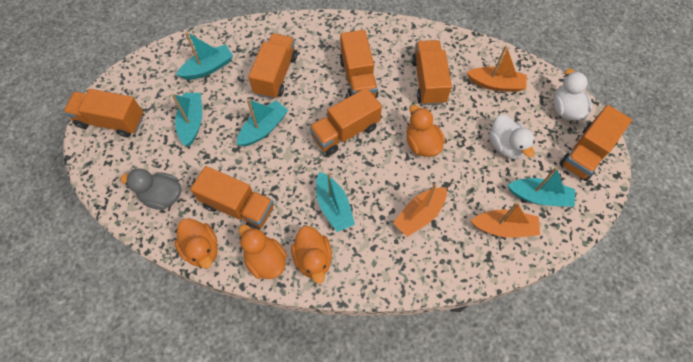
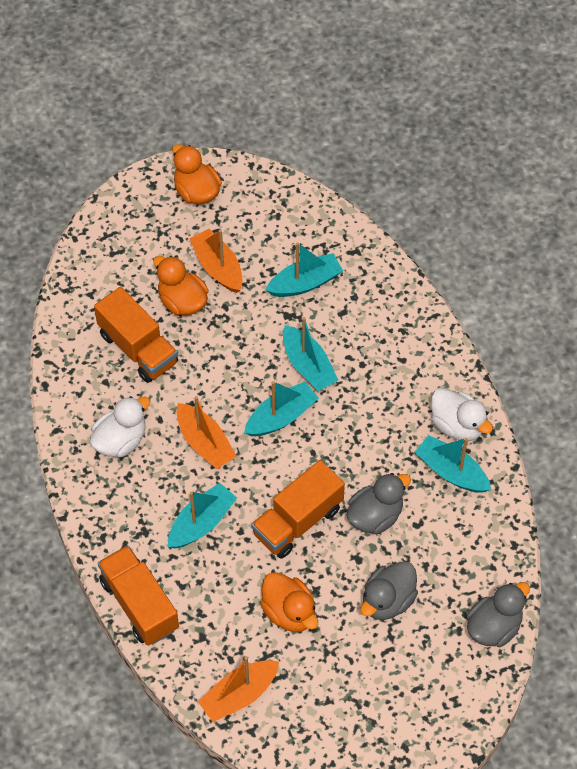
grey duck: [121,169,181,210] = 1 -> [347,473,411,534] [360,561,418,620] [467,582,530,647] = 3
orange duck: [174,218,218,269] [239,225,287,279] [291,226,332,284] [407,105,445,157] = 4 -> [153,256,209,315] [172,144,222,204] [260,572,318,632] = 3
orange truck: [63,89,143,137] [190,166,273,230] [248,33,297,99] [309,88,382,155] [340,30,378,98] [412,40,452,105] [559,105,632,181] = 7 -> [94,287,178,383] [98,545,179,646] [252,460,345,558] = 3

